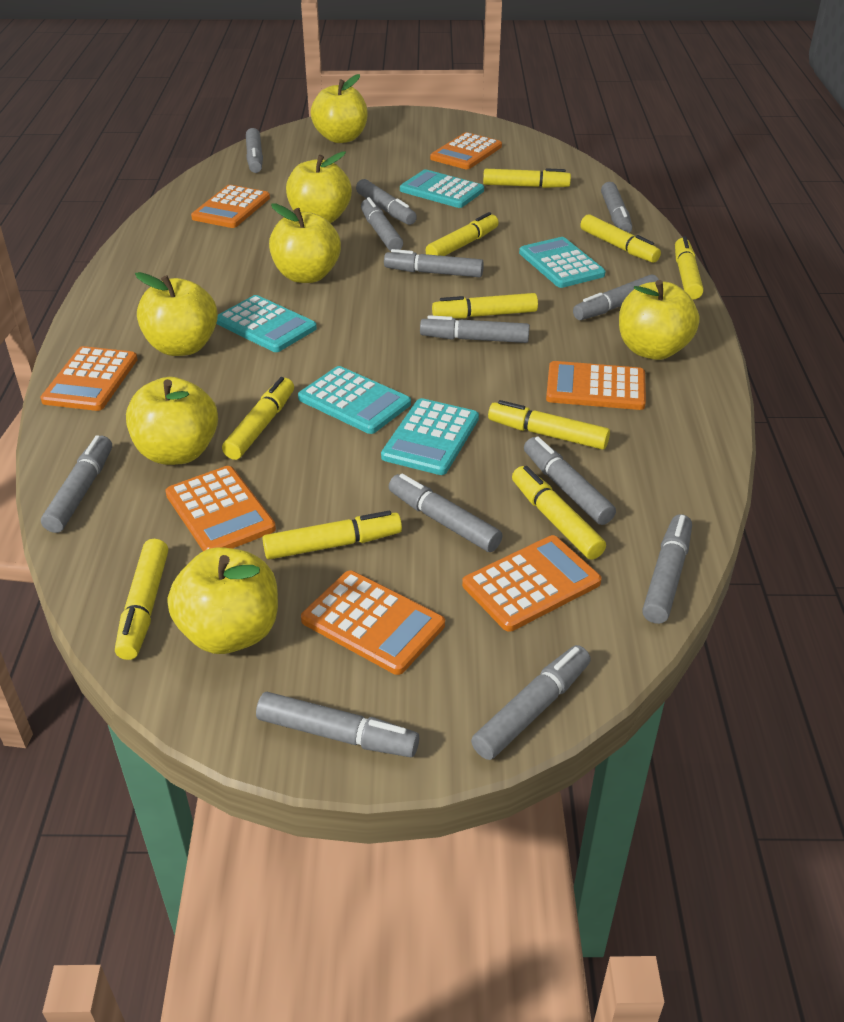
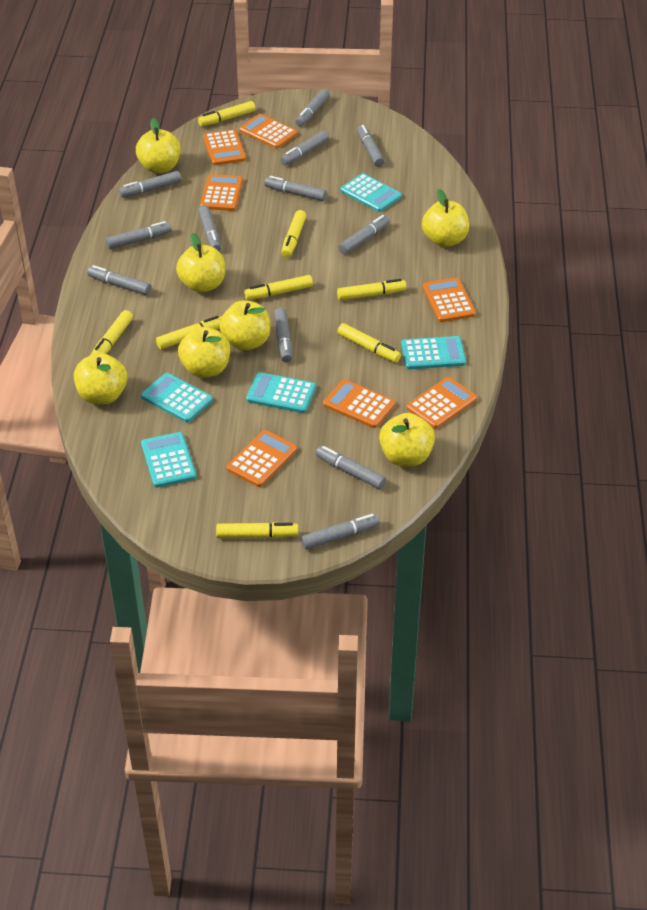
grey marker: [41,435,112,533] [246,128,263,173] [256,692,419,757] [356,179,417,225] [361,197,403,251] [384,249,484,277] [389,473,502,552] [420,315,530,343] [471,645,591,760] [524,436,616,525] [573,274,659,320] [601,182,632,233] [642,514,692,624] = 13 -> [87,265,151,295] [106,221,172,249] [119,171,181,198] [198,205,221,251] [264,176,327,201] [274,308,292,363] [280,130,329,165] [295,89,330,127] [301,514,380,550] [316,446,386,489] [338,215,389,254] [357,125,385,167] = 12
yellow marker: [115,539,168,660] [222,377,294,460] [262,511,402,560] [425,212,499,256] [432,293,538,318] [483,169,571,188] [488,400,610,450] [512,466,606,560] [580,214,661,263] [675,236,704,299] = 10 -> [91,310,133,355] [156,316,222,349] [198,101,256,126] [216,522,298,538] [244,275,313,300] [281,210,306,258] [337,279,407,300] [337,323,401,363] = 8

